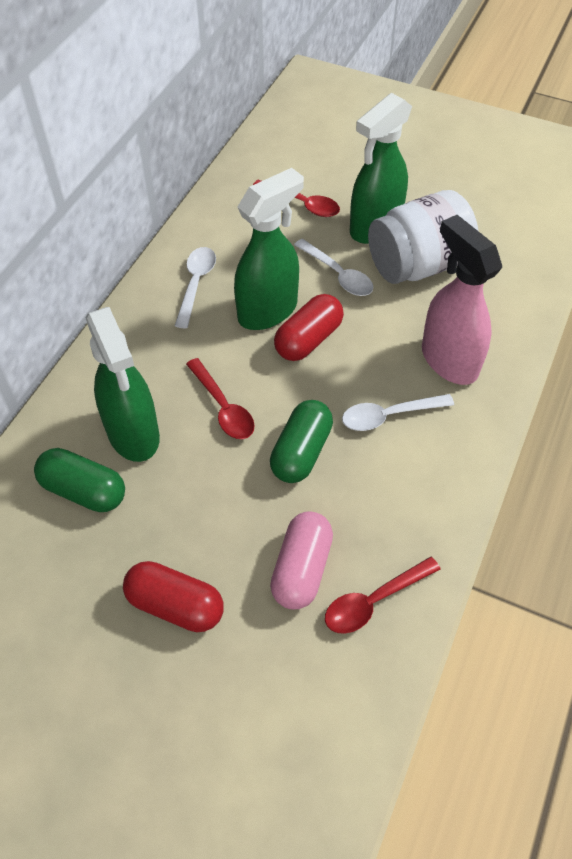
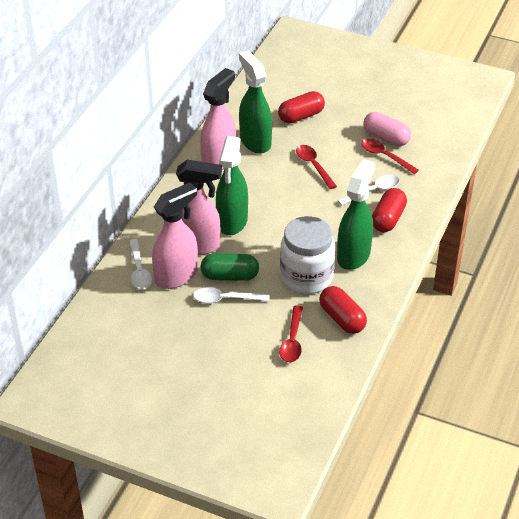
green capsule: [34,448,125,512] [270,400,333,483] = 2 -> [200,254,259,281] = 1
pink spray bottle: [422,215,502,385] = 1 -> [152,182,198,289] [176,160,222,255] [200,68,236,170] = 3
red capsule: [123,561,224,632] [274,294,344,361] = 2 -> [278,91,325,124] [319,286,367,334] [372,188,407,232] = 3

